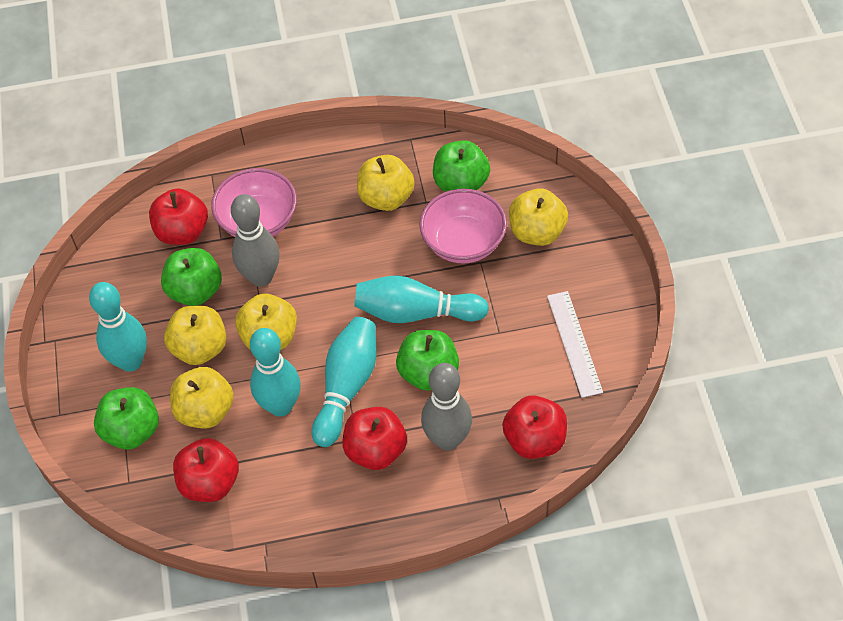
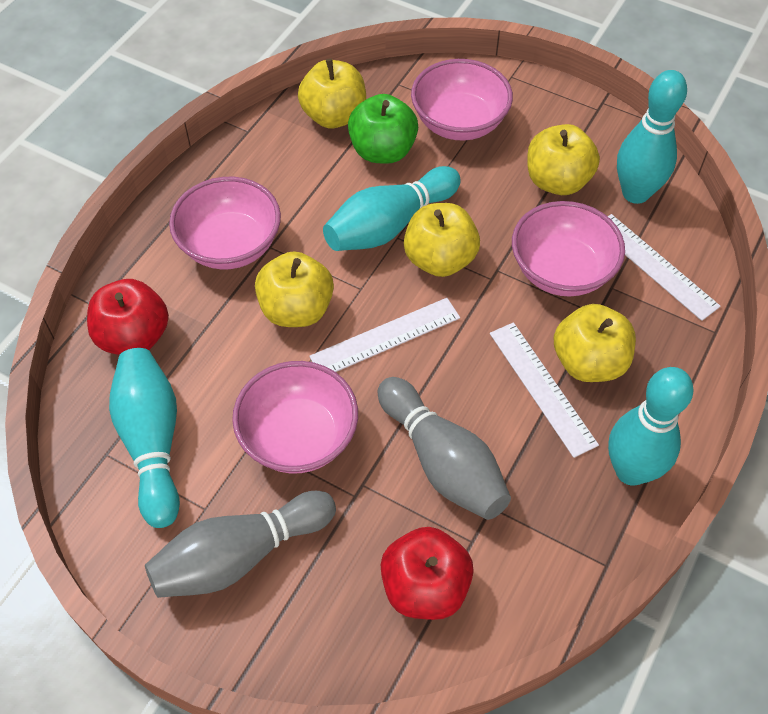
green apple: [94,387,159,450] [161,248,222,306] [396,330,459,391] [433,140,490,192] = 4 -> [348,94,418,164] = 1
pink bowl: [211,168,297,237] [419,189,507,264] = 2 -> [169,177,281,269] [232,361,358,473] [411,59,513,141] [512,201,625,297] = 4
red apple: [149,189,208,245] [173,438,239,502] [342,407,407,470] [502,395,567,459] = 4 -> [87,279,169,355] [381,527,474,620] = 2
white ruler: [547,291,603,398] = 1 -> [309,298,460,372] [490,322,599,458] [608,214,721,321] = 3

